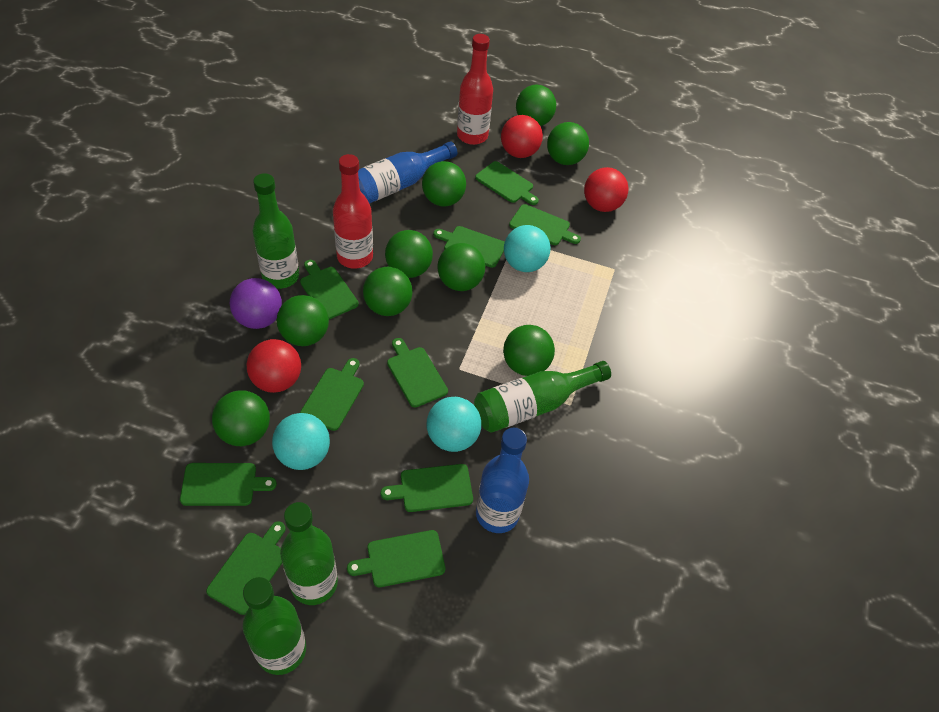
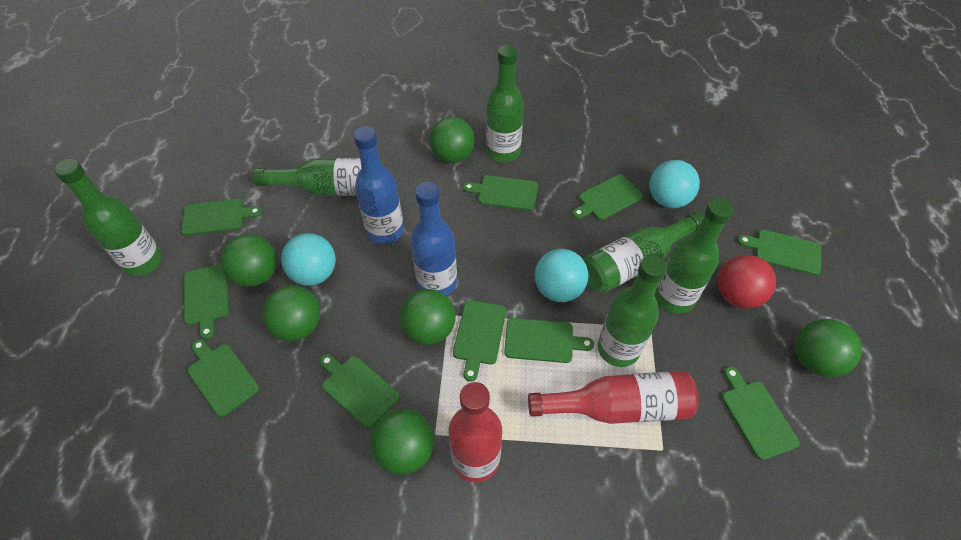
green ball: [212,390,270,446] [277,295,329,346] [363,267,413,316] [385,230,433,278] [422,161,466,207] [437,243,485,291] [503,325,555,376] [516,85,556,126] [547,122,589,165] = 9 -> [221,234,277,287] [262,285,321,341] [370,409,434,475] [399,289,456,345] [429,117,475,163] [795,319,862,377] = 6
green bottle: [243,577,306,675] [252,173,299,289] [280,502,338,605] [474,361,611,433] = 4 -> [54,159,162,276] [253,158,384,196] [486,45,524,163] [583,212,703,293] [598,255,667,367] [655,198,733,314] = 6
purple ball: [230,278,282,329] = 1 -> none = 0
red ball: [246,339,301,393] [501,115,543,158] [584,167,628,212] = 3 -> [717,255,776,309] = 1

